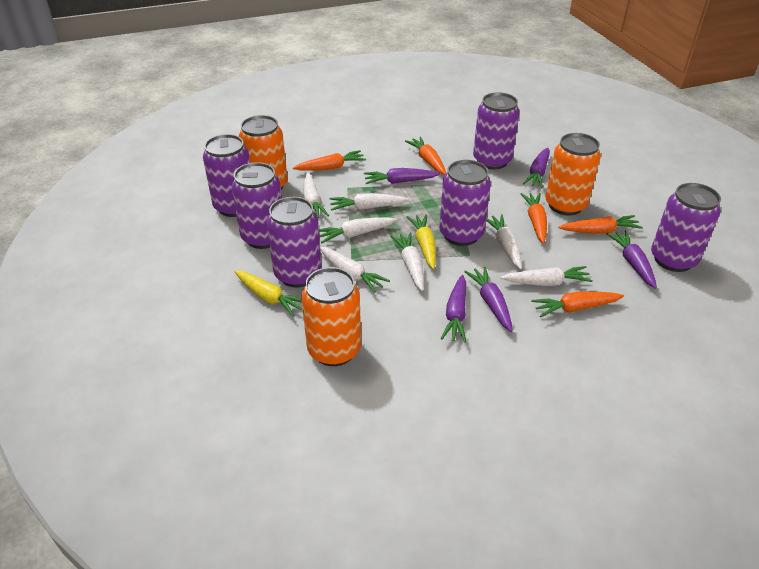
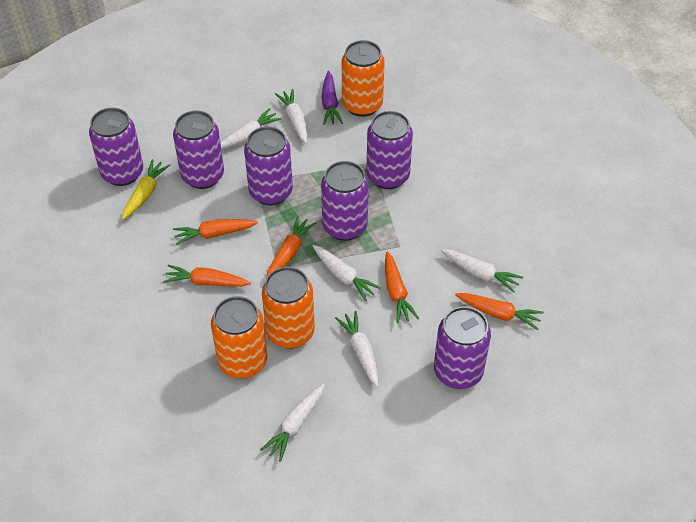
purple carrot: [364,168,440,184] [441,275,466,343] [464,267,513,332] [523,147,550,188] [606,230,657,289] = 5 -> [321,71,343,125] = 1
white carrot: [303,173,329,218] [319,217,397,243] [320,247,390,293] [330,193,409,211] [390,232,424,291] [486,214,522,269] [500,266,593,286] = 7 -> [220,108,282,150] [260,384,325,462] [275,89,307,144] [313,245,381,301] [335,311,379,387] [441,249,523,293] = 6
yellow carrot: [234,270,302,316] [407,214,436,269] = 2 -> [122,159,170,220] = 1

